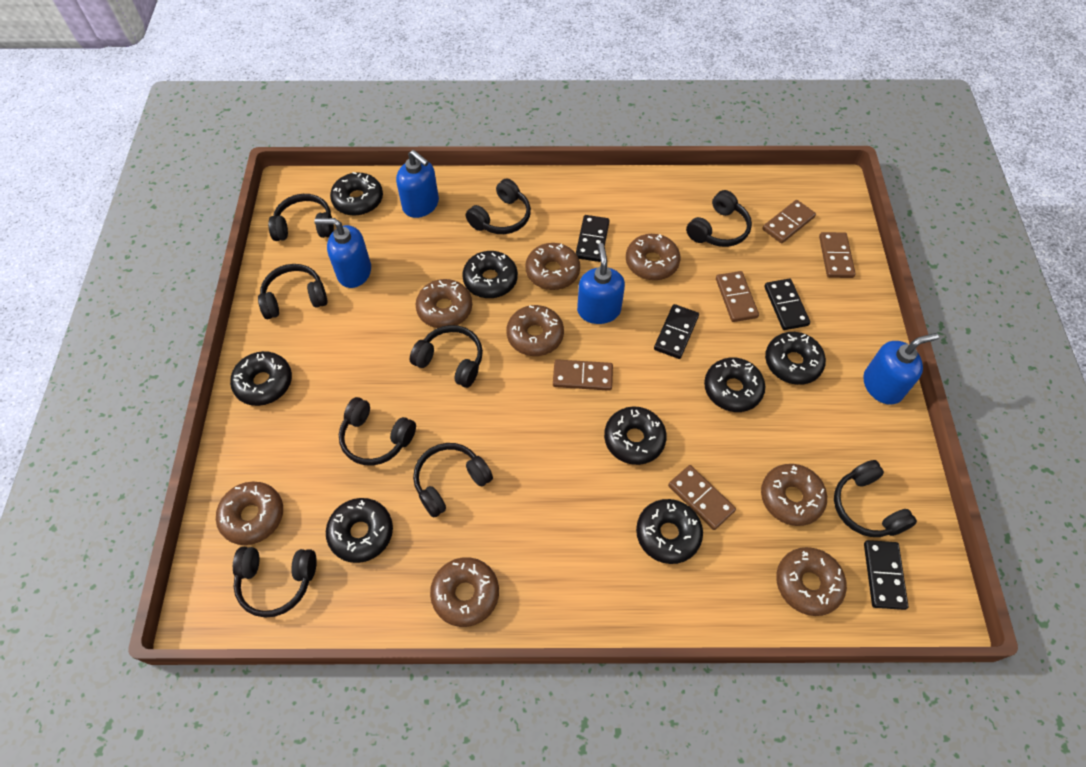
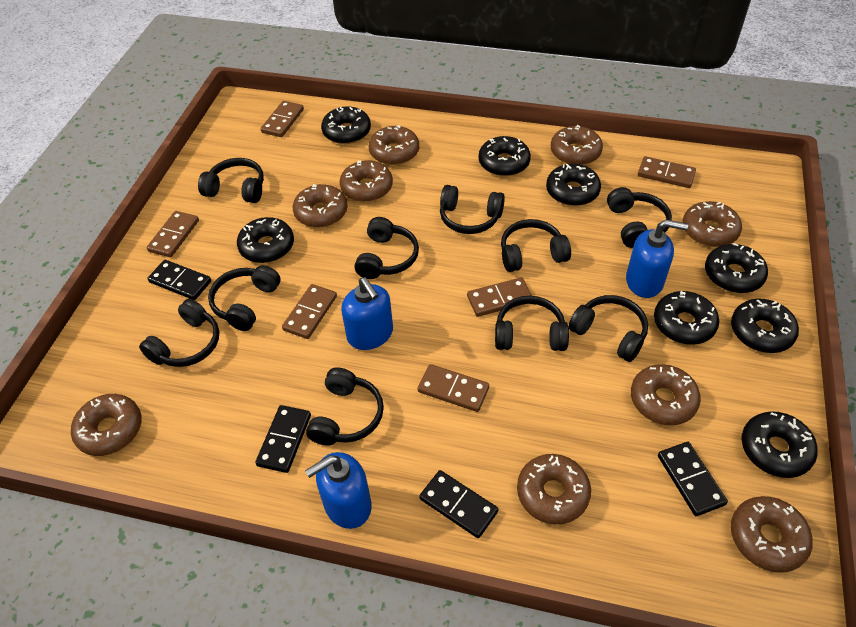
black headphones: [233,547,317,618] [258,264,328,319] [268,194,334,241] [339,397,416,466] [410,325,483,388] [413,443,493,518] [466,179,531,234] [686,190,752,247] [834,460,917,537] = 9 -> [139,299,219,367] [198,158,264,203] [208,265,281,331] [306,367,384,446] [355,217,419,279] [440,185,505,234] [495,296,569,351] [501,219,571,272] [569,295,648,362] [607,187,672,248] = 10
blue soap dispenser: [314,218,371,288] [396,150,439,218] [577,243,625,324] [863,333,939,405] = 4 -> [305,452,372,529] [341,277,393,350] [626,220,688,298] = 3
brown domino: [553,359,613,391] [668,465,736,530] [716,271,759,322] [762,200,816,244] [819,232,856,278] = 5 -> [147,211,199,257] [261,101,304,137] [282,284,337,339] [417,364,489,412] [467,277,532,317] [638,156,696,188] = 6
brown donut: [216,482,283,545] [416,279,472,328] [430,557,499,627] [507,305,564,356] [525,243,580,290] [626,234,680,280] [761,464,827,526] [776,547,847,616] = 8 -> [71,394,142,456] [293,184,348,228] [339,160,393,202] [369,125,419,165] [517,454,591,524] [551,125,603,165] [631,364,701,425] [683,201,742,247] [731,496,813,573] = 9

